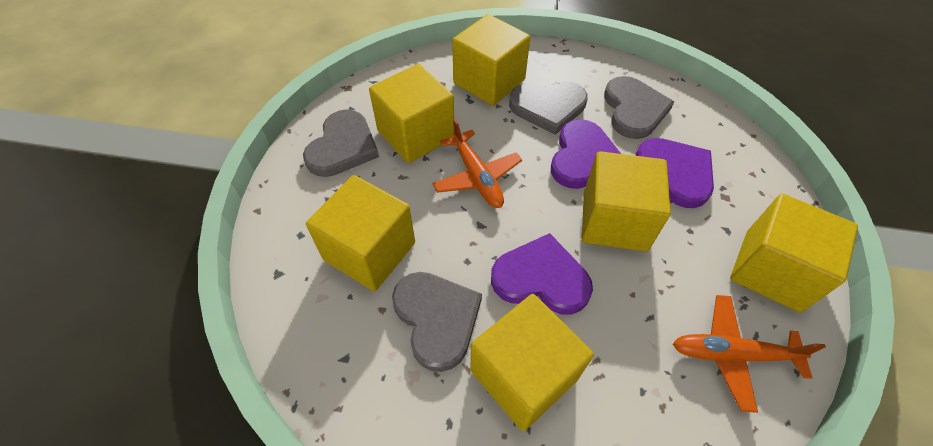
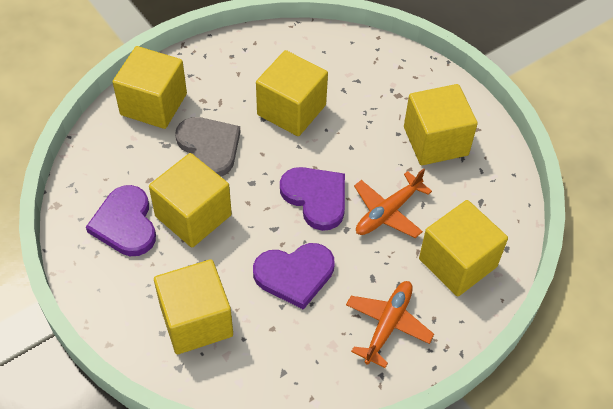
grey heart: [303,110,379,177] [392,272,482,372] [509,81,588,135] [604,76,674,139] = 4 -> [175,117,240,176] = 1

